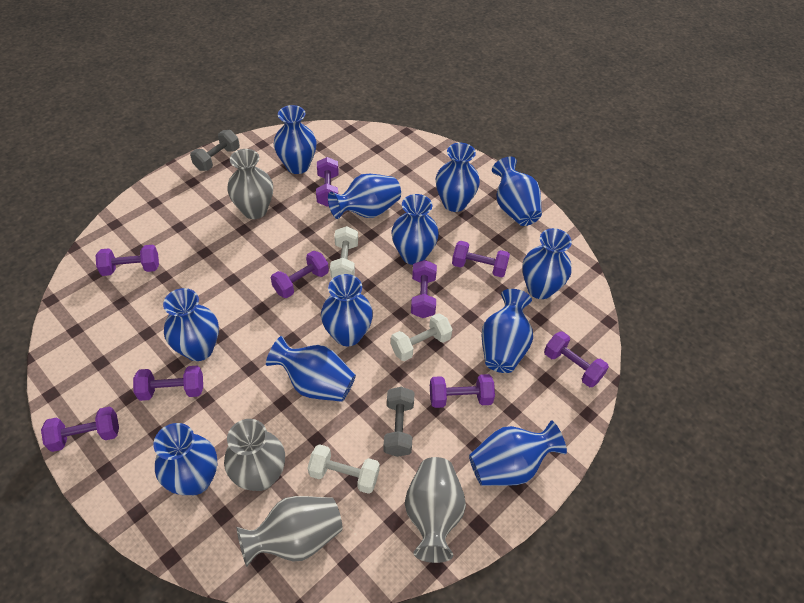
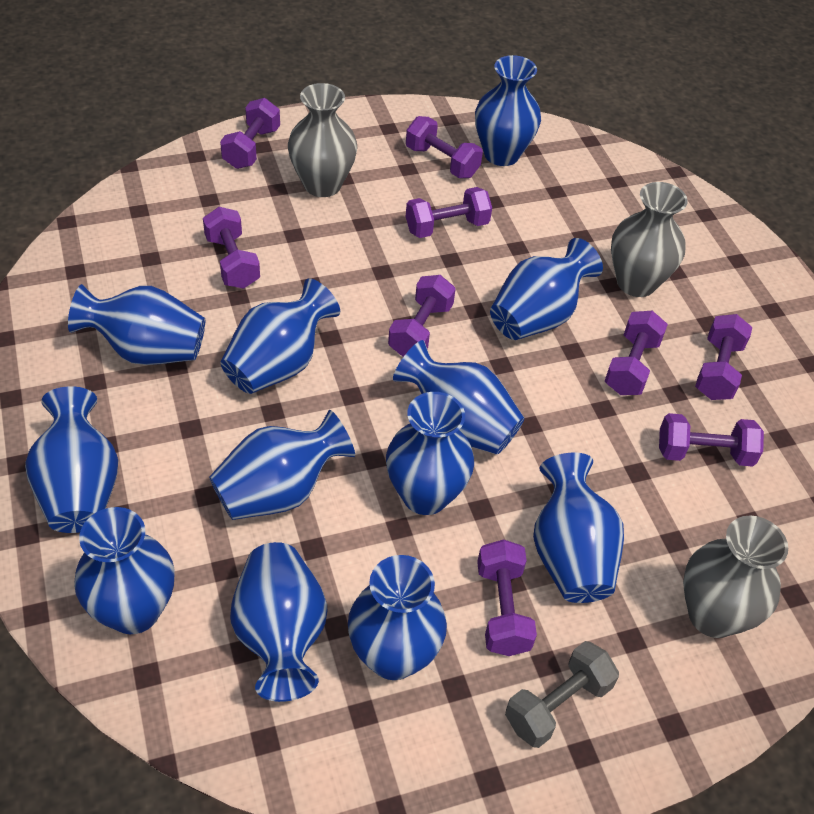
grey dumbbell: [190,130,240,171] [384,387,415,457] = 2 -> [505,641,619,748] = 1
grey vase: [224,419,285,491] [227,149,273,219] [236,496,343,567] [405,457,466,563] = 4 -> [288,83,357,197] [611,182,688,297] [683,515,788,638] = 3
white dumbbell: [308,444,380,494] [330,226,358,278] [391,313,453,361] = 3 -> none = 0

